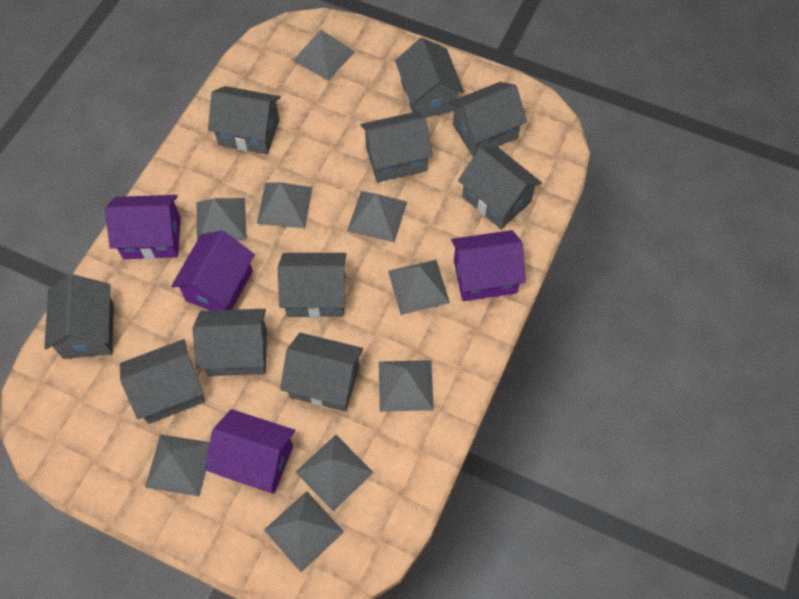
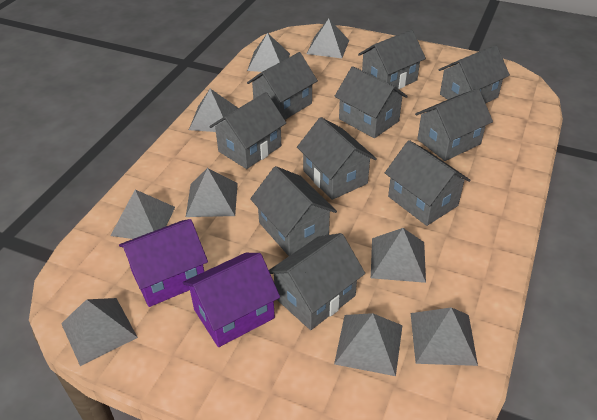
purple house: [105,195,181,259] [171,230,255,311] [205,409,295,494] [451,230,526,301] = 4 -> [119,219,208,307] [182,253,280,347] = 2

